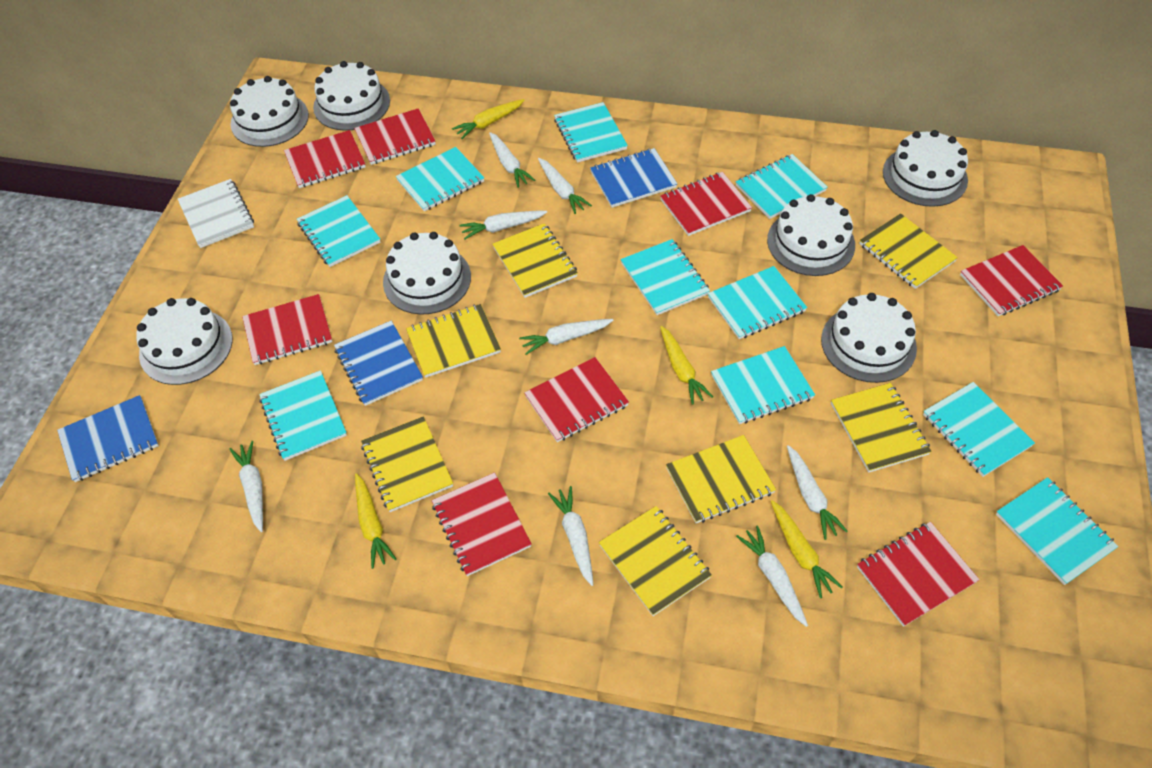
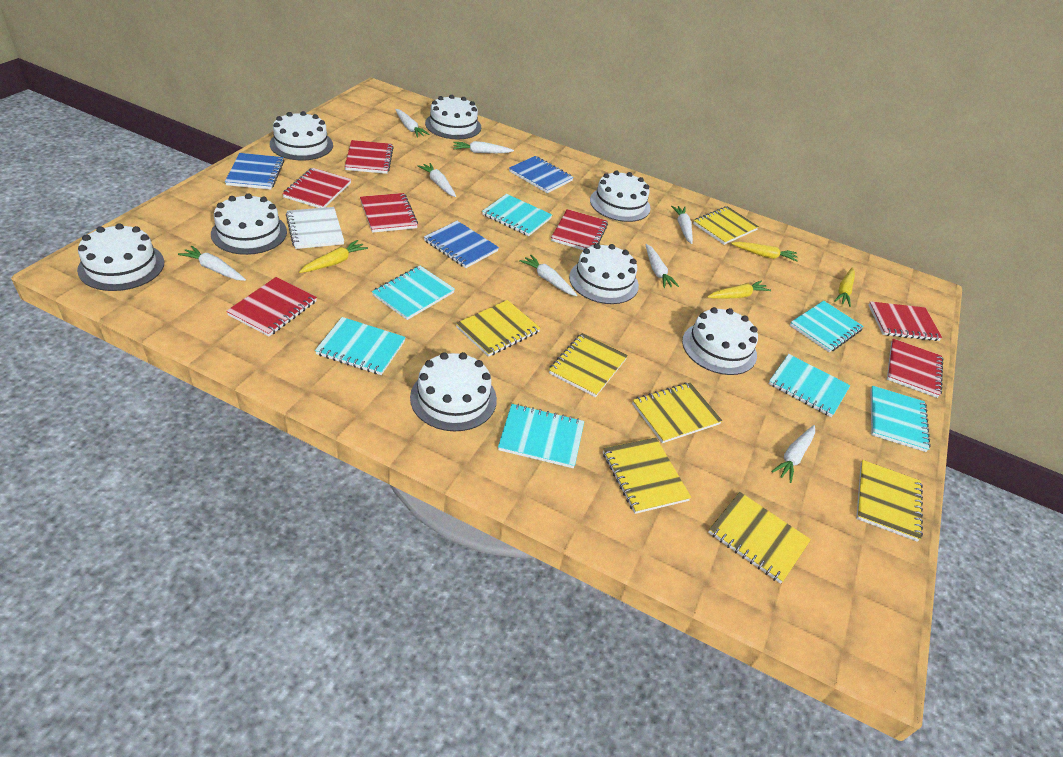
red notebook: [242,294,332,365] [284,130,366,188] [354,108,436,165] [432,472,532,576] [525,357,629,442] [660,172,752,236] [857,522,980,627] [960,245,1063,316] = 8 -> [226,277,317,336] [282,168,351,208] [345,140,394,174] [360,193,418,233] [551,209,608,250] [868,301,942,341] [887,339,943,398] = 7
turquoise notebook: [259,370,347,461] [297,195,380,267] [396,147,484,211] [554,102,628,163] [621,239,710,315] [708,266,807,339] [711,346,815,424] [736,154,828,219] [923,382,1035,477] [996,477,1118,585] = 10 -> [315,317,406,375] [372,266,455,320] [482,194,552,236] [498,404,584,468] [768,354,850,417] [790,301,864,352] [870,386,931,452] = 7
white cake: [136,298,233,385] [230,76,309,147] [313,61,390,131] [383,232,471,315] [767,194,855,276] [821,293,917,383] [883,130,968,207] = 7 -> [77,223,164,291] [211,193,287,255] [270,111,333,160] [410,352,497,431] [425,95,481,139] [569,243,639,304] [590,171,650,222] [682,307,758,375] = 8

